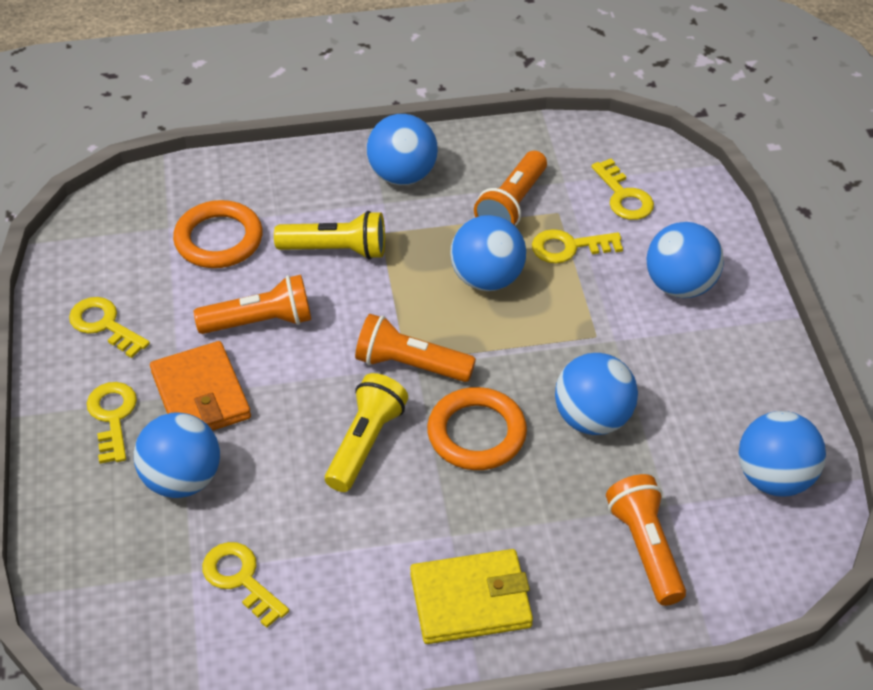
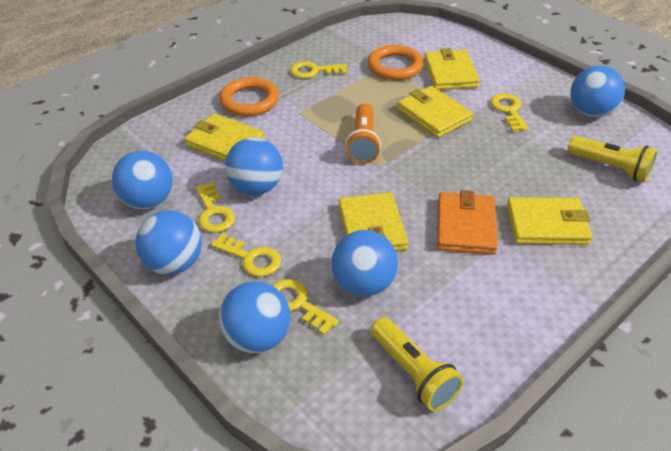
orange flashlight: [194,275,311,334] [355,314,476,382] [474,151,547,226] [606,474,686,606] = 4 -> [345,103,381,164] = 1
yellow wallet: [410,549,533,644] = 1 -> [184,113,265,161] [338,192,408,251] [397,86,473,138] [424,48,480,90] [507,197,592,245] = 5

